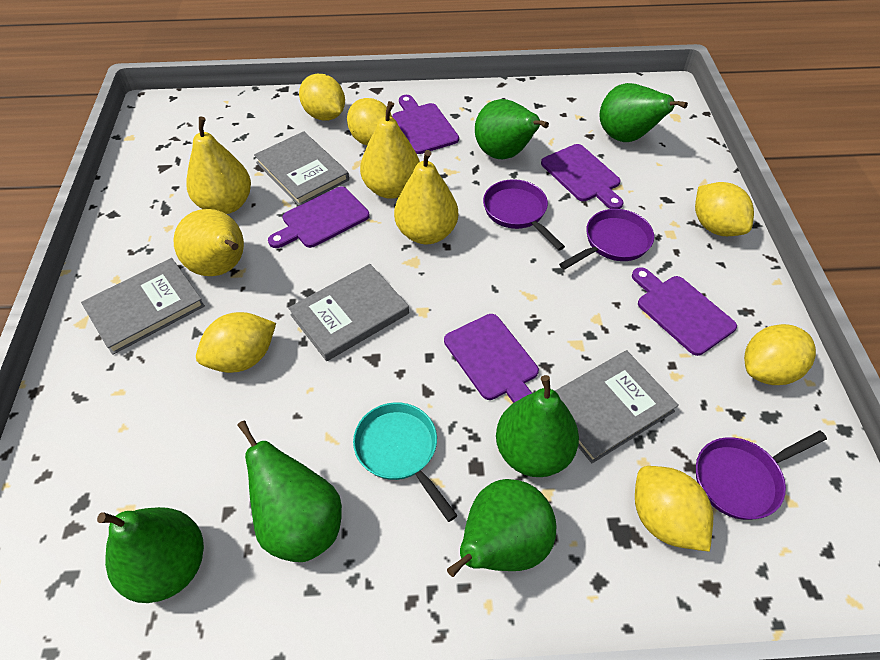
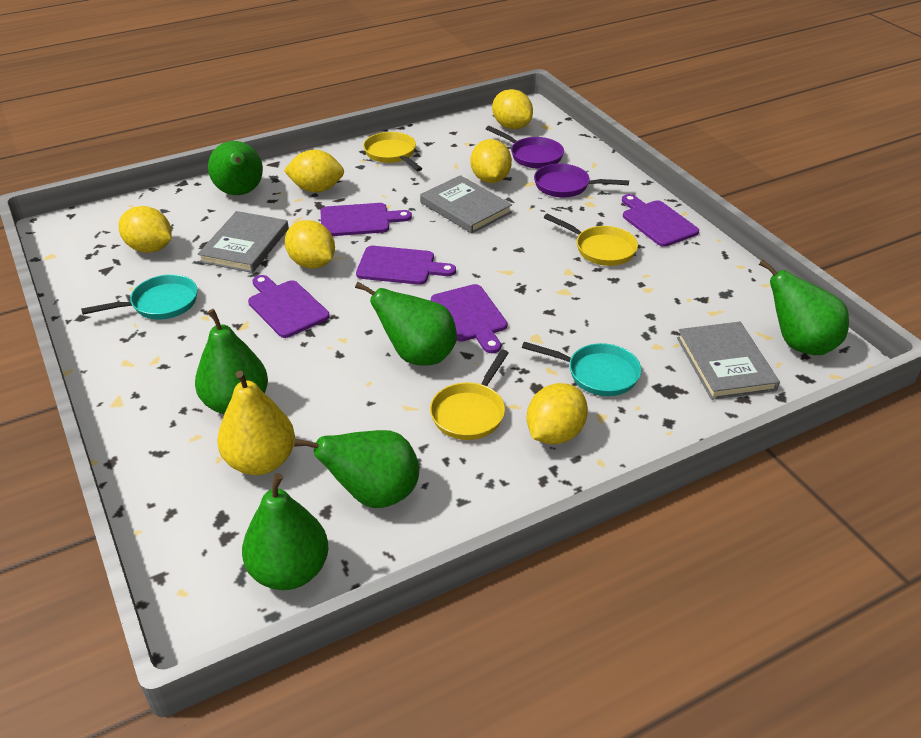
grey book: [81,258,205,355] [254,131,349,206] [288,264,409,361] [555,350,679,463] = 4 -> [198,211,289,273] [420,175,512,234] [677,322,780,400] = 3
purple pan: [483,179,565,251] [559,209,654,270] [696,431,827,520] = 3 -> [486,126,564,168] [534,164,629,198] = 2
turquoise pan: [353,402,458,522] = 1 -> [81,274,197,319] [522,342,641,396] = 2
yellow pan: none = 0 -> [363,132,422,171] [430,350,509,440] [544,214,638,266] = 3
yellow pear: [173,209,244,276] [186,117,251,214] [360,101,420,199] [394,150,458,244] = 4 -> [217,371,295,475] = 1

